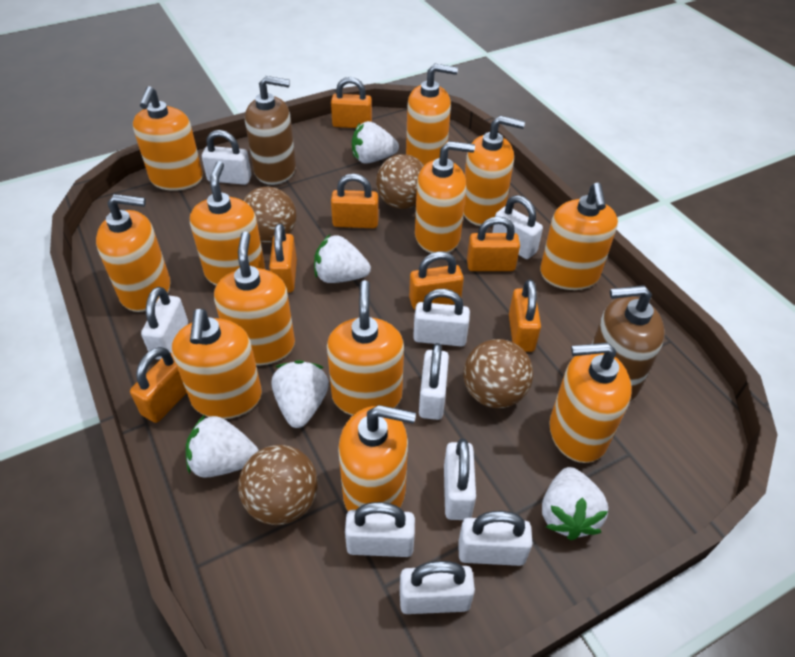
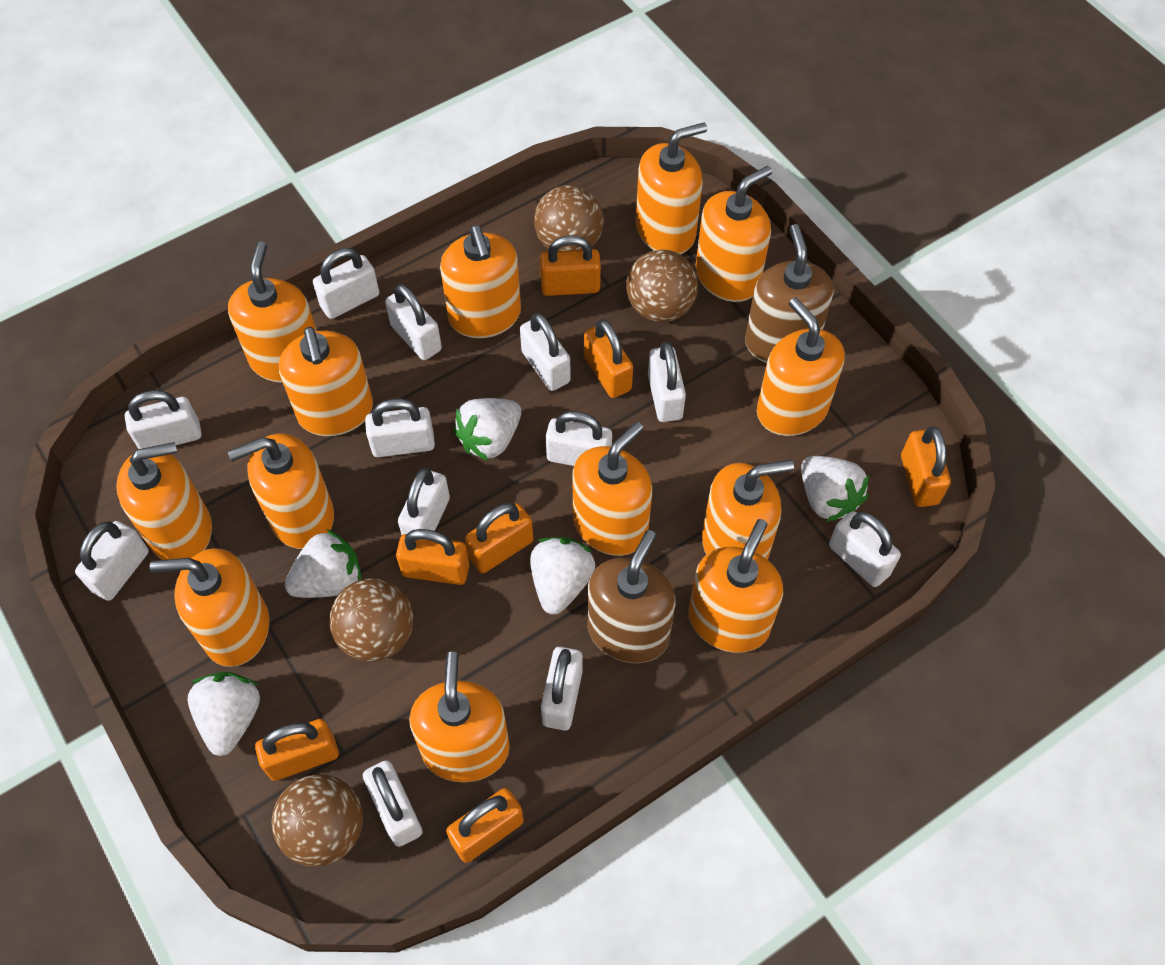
orange soap dispenser: [96,194,170,312] [133,86,203,191] [172,309,262,419] [190,161,265,286] [214,232,295,365] [327,280,404,416] [338,405,416,511] [406,64,458,165] [415,141,475,253] [463,116,525,226] [540,183,618,290] [550,342,632,463] = 12 -> [116,442,212,560] [150,548,269,667] [228,242,317,383] [228,434,334,549] [279,327,373,436] [409,652,510,782] [440,225,521,338] [572,422,652,556] [636,123,707,254] [689,519,783,653] [696,166,772,302] [702,460,794,560] [757,297,845,436] = 13
white padlock: [141,287,188,360] [202,130,251,185] [345,502,415,557] [400,561,475,614] [413,289,470,347] [419,343,449,420] [444,439,476,520] [459,511,533,566] [492,195,543,259] = 9 -> [75,521,149,601] [125,390,202,449] [313,248,379,319] [363,760,422,847] [365,399,435,457] [385,284,442,360] [398,468,450,535] [520,313,571,391] [541,647,583,730] [546,411,612,466] [648,342,686,422] [829,511,901,587] = 12

